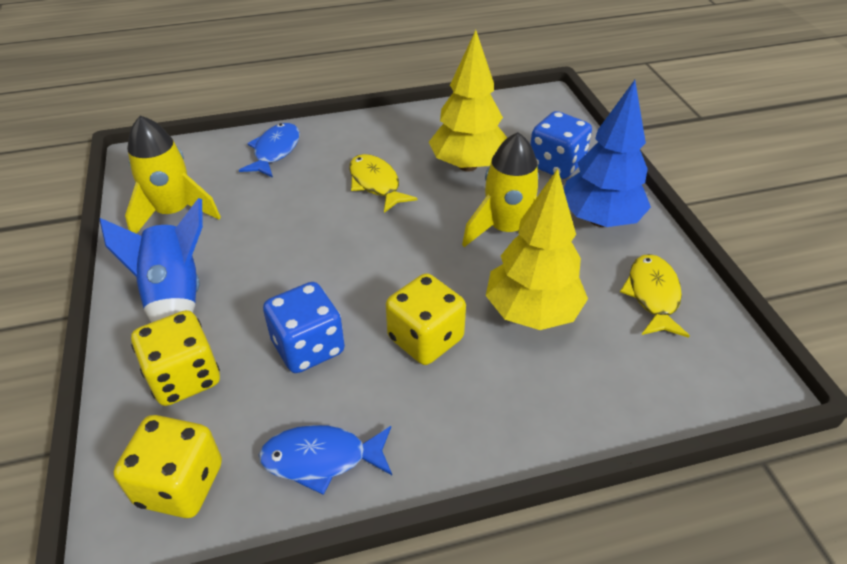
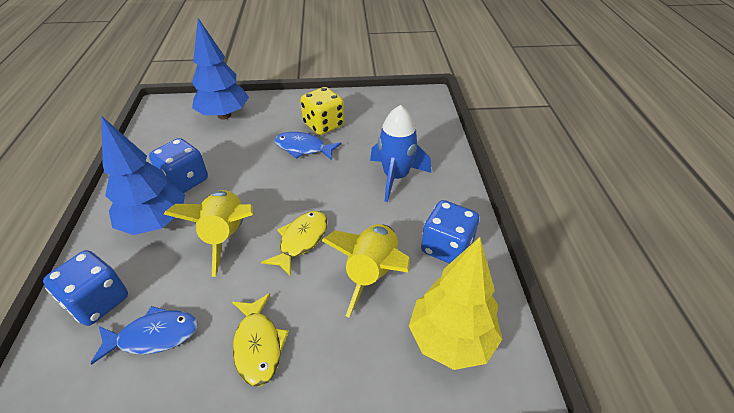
blue dice: [263,282,345,373] [530,111,592,179] = 2 -> [43,250,128,326] [149,138,208,193] [421,200,479,264] = 3
blue tree: [564,80,651,227] = 1 -> [101,116,185,235] [192,18,249,120] = 2
yellow dice: [114,415,222,518] [131,310,220,406] [386,273,466,365] = 3 -> [300,87,345,135] = 1
yellow tree: [429,30,507,172] [486,169,588,330] = 2 -> [409,237,502,370] = 1

